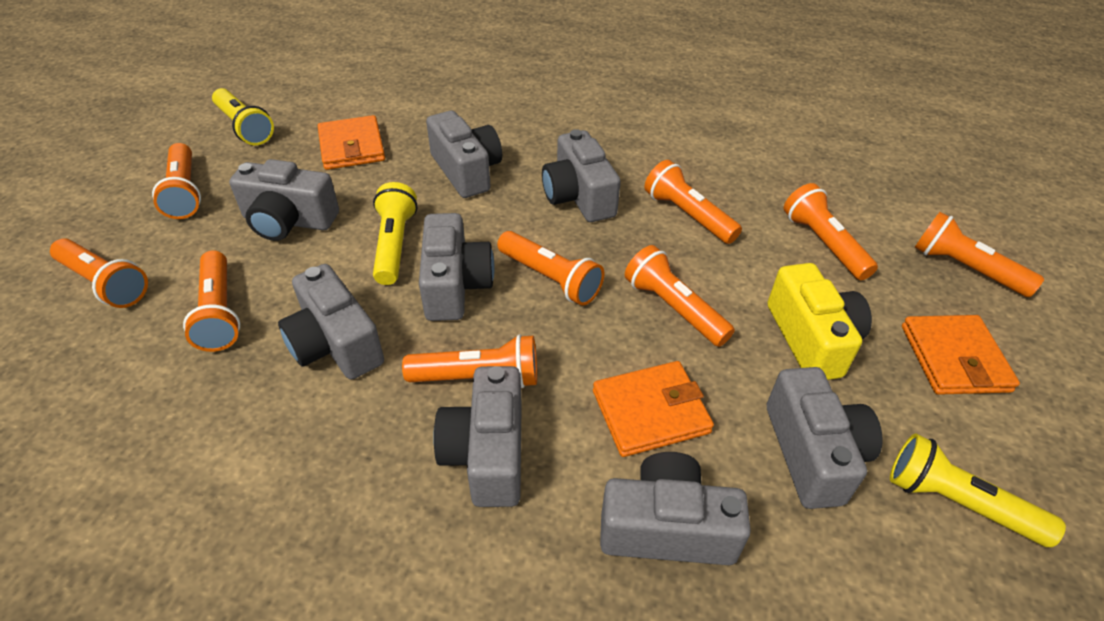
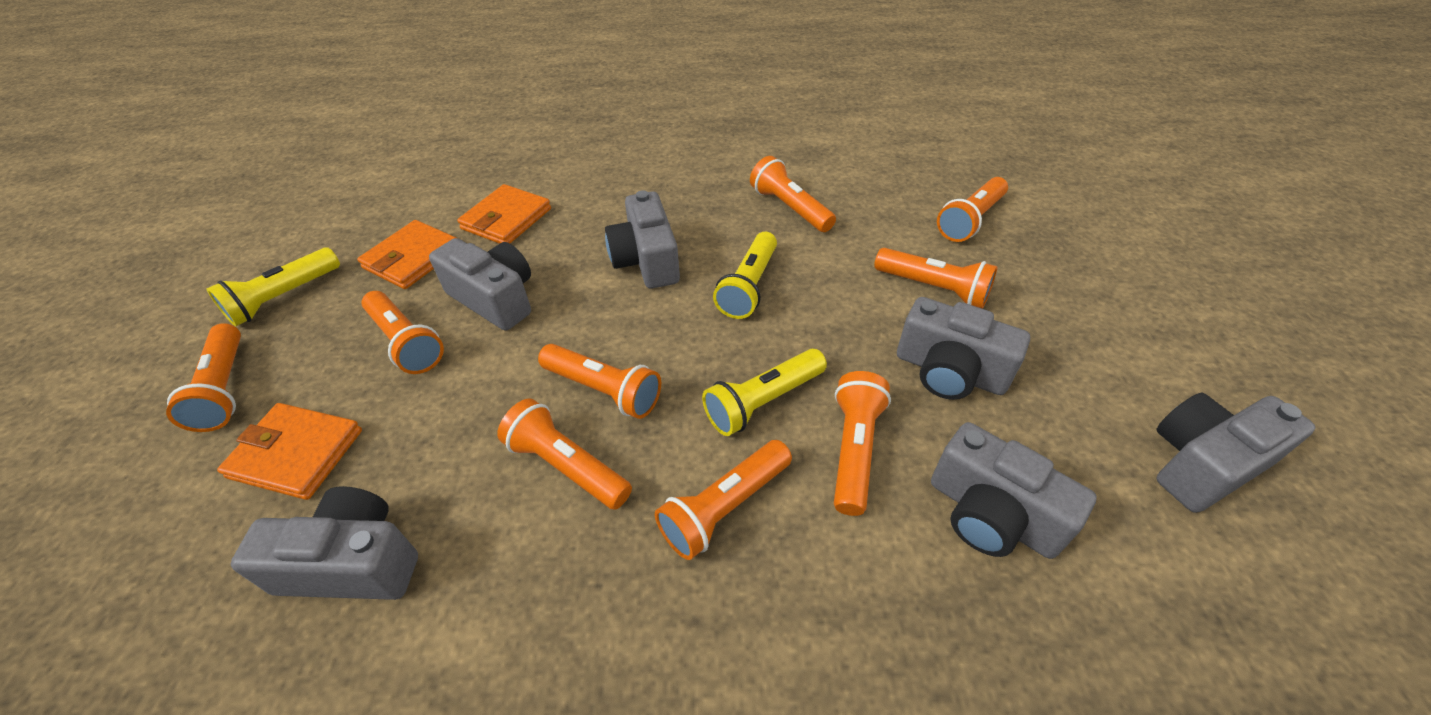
grey camera: [229,159,339,241] [278,264,384,380] [419,213,495,321] [426,111,502,198] [433,366,522,507] [542,129,621,222] [600,452,751,565] [767,367,883,509] = 8 -> [231,486,418,600] [429,238,531,331] [605,190,680,289] [897,297,1030,400] [931,422,1097,559] [1156,392,1315,513] = 6
yellow camera: [768,263,872,380] = 1 -> none = 0

